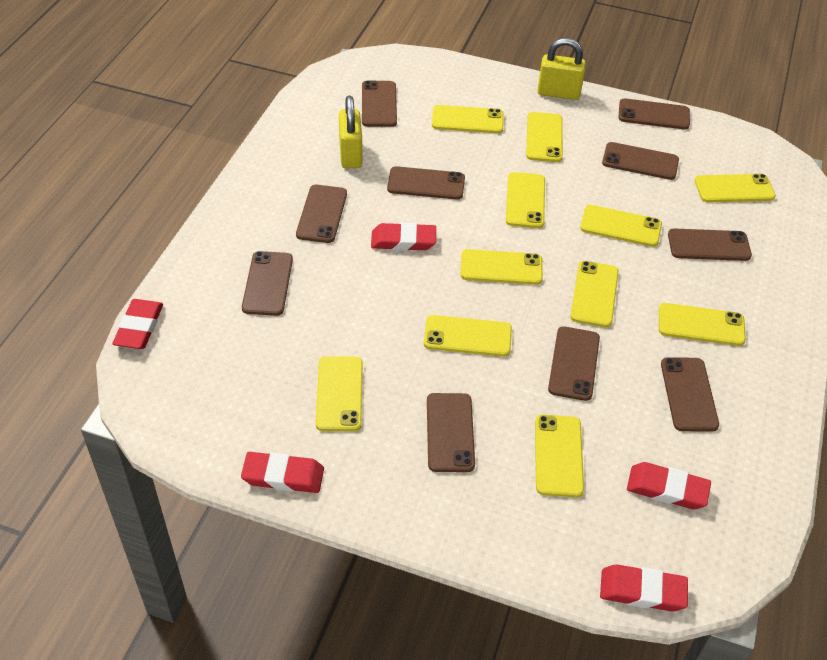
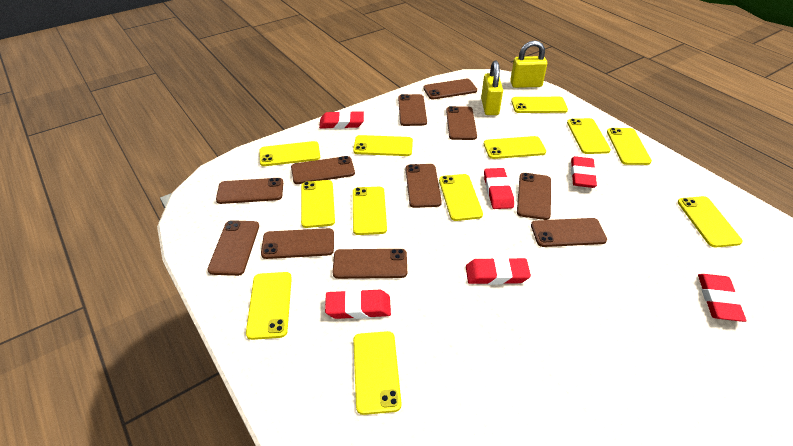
brown phone: [242,251,293,316] [296,185,347,243] [362,80,397,127] [387,166,465,200] [427,393,475,472] [548,326,600,401] [602,142,679,180] [619,98,690,130] [661,357,719,432] [668,228,752,261] = 10 -> [207,220,259,276] [216,178,283,204] [261,228,334,259] [291,156,355,184] [332,249,407,279] [398,94,427,126] [406,164,442,208] [423,79,477,99] [446,106,477,140] [517,173,551,220] [531,218,607,247] = 11
red eraser: [112,299,163,349] [241,452,324,493] [371,222,436,251] [600,564,688,611] [627,462,711,509] = 5 -> [319,111,364,129] [325,289,391,319] [466,257,531,285] [484,168,514,209] [571,156,597,188] [698,274,746,322] = 6
yellow phone: [316,356,363,431] [424,315,512,357] [432,105,504,133] [461,249,543,285] [506,172,545,228] [526,112,563,162] [535,414,584,498] [570,261,619,327] [580,205,662,247] [659,303,746,346] [695,174,776,203] = 11 -> [246,272,292,340] [260,141,320,166] [301,180,335,228] [353,135,413,156] [353,187,387,235] [353,331,401,415] [439,174,483,221] [484,136,546,159] [511,97,568,113] [567,118,611,154] [607,128,652,165] [678,196,743,247] = 12

